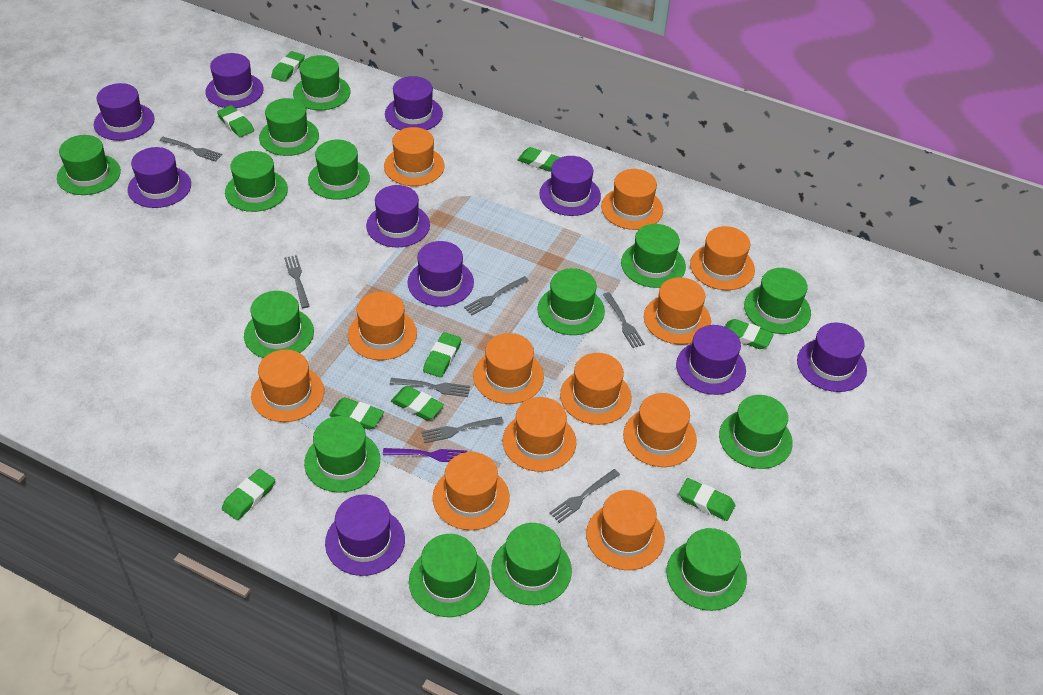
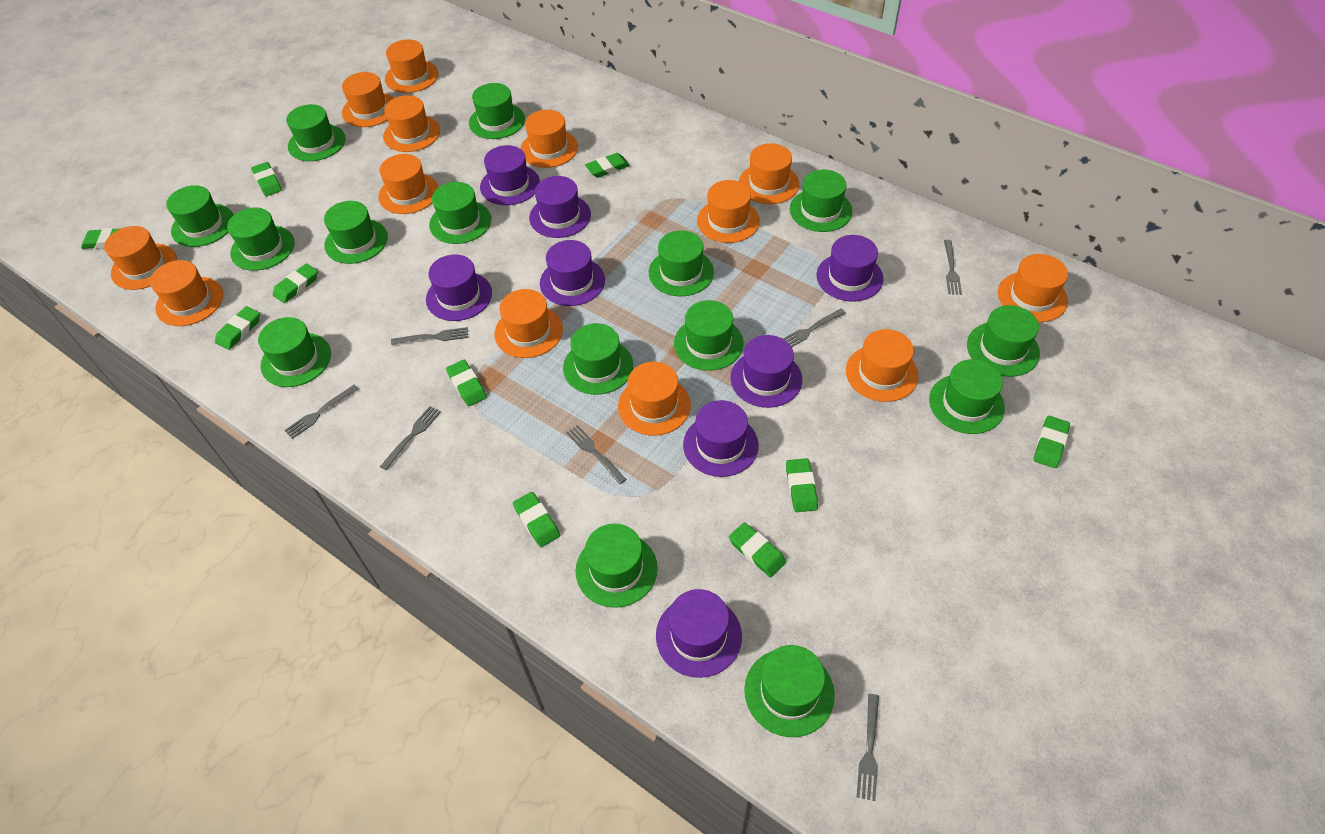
green eraser: [217,105,254,137] [222,469,275,520] [271,51,305,82] [329,398,384,430] [391,386,444,420] [423,332,461,378] [518,147,561,172] [679,478,735,521] [725,319,774,349] = 9 -> [81,228,122,249] [215,306,260,350] [251,162,282,197] [273,263,318,303] [446,360,487,406] [513,492,560,547] [585,153,630,178] [729,522,786,577] [786,458,818,512] [1034,416,1070,468] = 10
green hat: [57,135,121,195] [225,151,288,212] [244,291,314,358] [259,98,319,156] [293,55,351,110] [304,416,380,493] [308,140,370,200] [409,534,490,617] [491,523,572,605] [538,268,605,335] [621,224,686,288] [666,528,747,611] [719,395,793,469] [744,268,811,334] = 14 -> [166,185,233,247] [227,208,295,271] [258,317,331,387] [286,104,345,161] [324,201,388,264] [429,182,491,244] [469,83,525,139] [563,323,633,395] [575,524,658,608] [649,231,714,296] [674,300,744,371] [744,645,835,737] [790,169,853,232] [929,359,1005,434] [967,305,1040,377] = 15
orange hat: [251,350,324,422] [348,291,417,360] [384,127,445,186] [433,452,510,530] [473,333,544,404] [503,397,576,472] [560,353,632,425] [586,490,665,570] [601,169,663,230] [623,393,697,467] [644,277,711,344] [690,226,755,290] = 12 -> [104,226,177,290] [150,260,223,326] [342,72,394,127] [378,154,439,214] [383,95,440,152] [385,40,439,93] [494,289,563,358] [520,110,578,168] [618,362,691,436] [697,180,760,243] [739,143,799,204] [846,329,919,402] [998,254,1068,322] = 13
purple fork: [383,448,467,462] = 1 -> none = 0
purple hat: [94,83,154,141] [128,147,191,208] [205,53,264,108] [325,494,405,576] [366,185,430,247] [385,76,443,130] [408,241,474,307] [539,156,601,216] [676,325,746,395] [797,322,867,392] = 10 -> [426,254,492,321] [480,145,540,205] [529,176,591,238] [540,240,605,306] [656,589,742,678] [683,400,759,477] [730,335,802,408] [816,235,883,301] = 8

